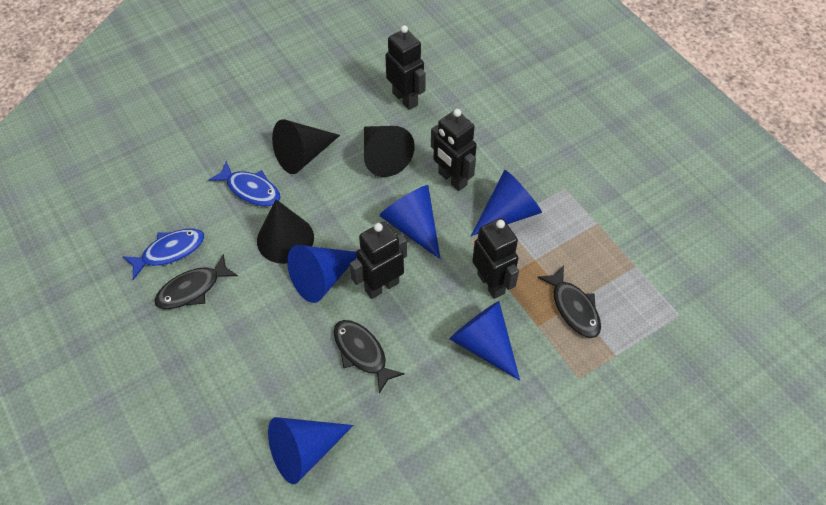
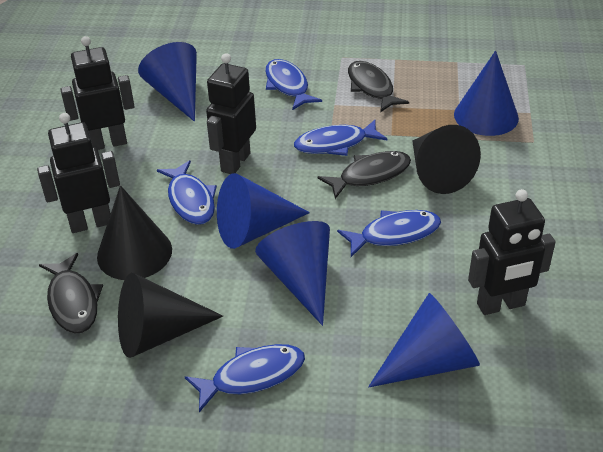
blue fish: [122,229,205,280] [209,161,281,207] = 2 -> [157,160,217,225] [185,344,305,412] [265,59,322,110] [294,119,388,156] [337,210,441,257] = 5

